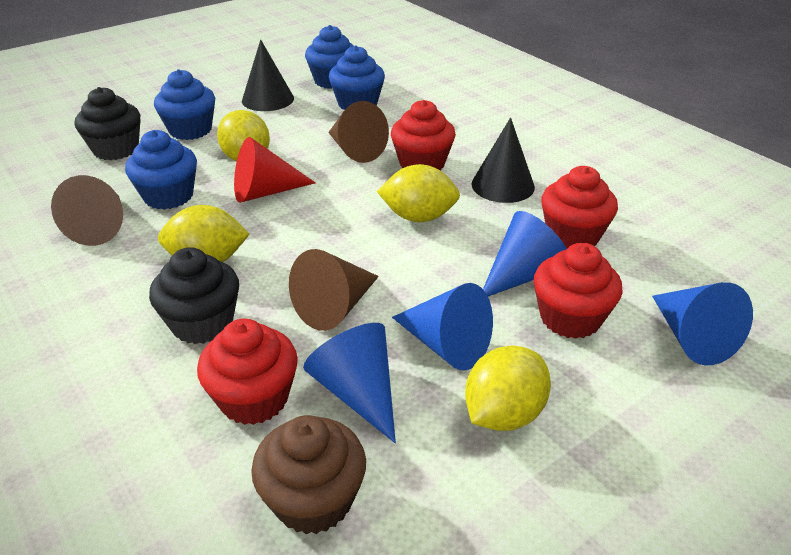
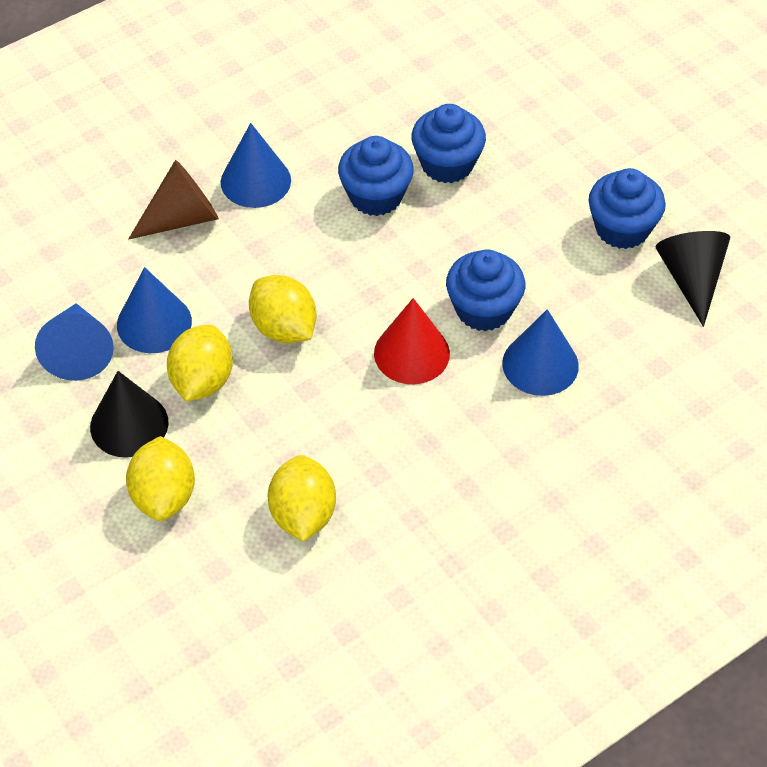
black cupcake: [75,87,141,160] [149,247,239,344] = 2 -> none = 0
brown cone: [51,175,123,246] [289,249,379,331] [328,101,389,163] = 3 -> [128,160,219,239] = 1
brown cupcake: [251,415,366,534] = 1 -> none = 0
red cupcake: [197,319,298,425] [391,100,456,171] [534,243,623,339] [541,166,618,248] = 4 -> none = 0

